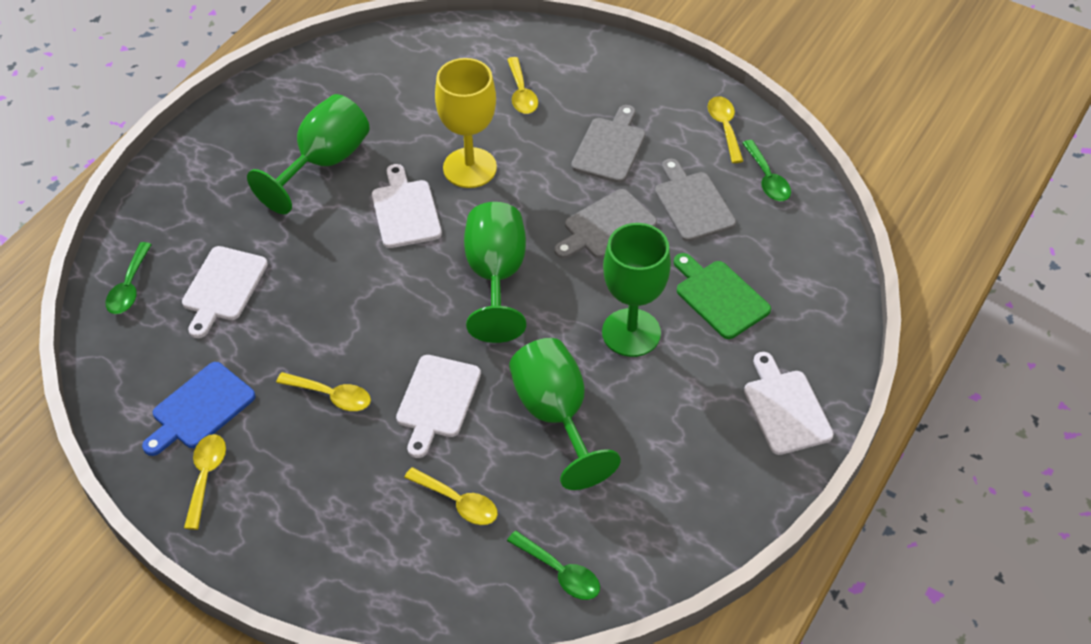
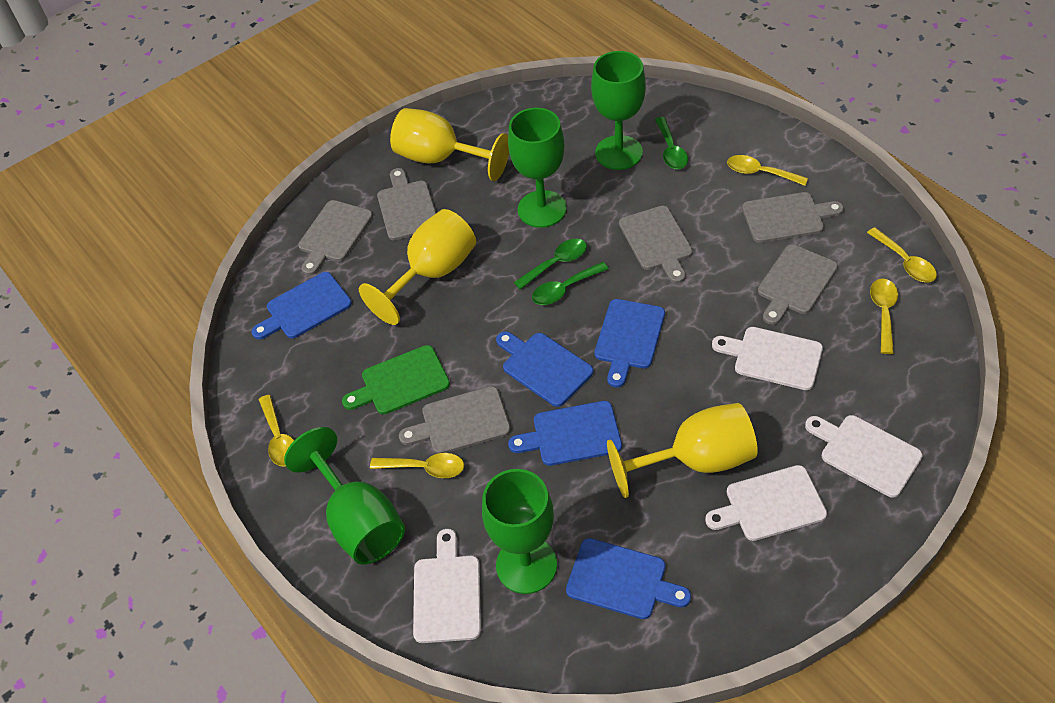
blue cutting board: [142,362,256,456] = 1 -> [252,272,352,340] [496,331,593,407] [508,401,622,466] [566,538,691,619] [595,299,665,388] = 5
grey cutting board: [554,189,657,259] [571,105,646,183] [655,159,736,242] = 3 -> [298,200,373,275] [377,168,436,240] [399,386,511,454] [619,206,693,283] [742,192,844,243] [758,244,838,325] = 6
yellow goblet: [435,58,497,188] = 1 -> [359,209,476,325] [390,108,509,181] [607,403,758,498] = 3

